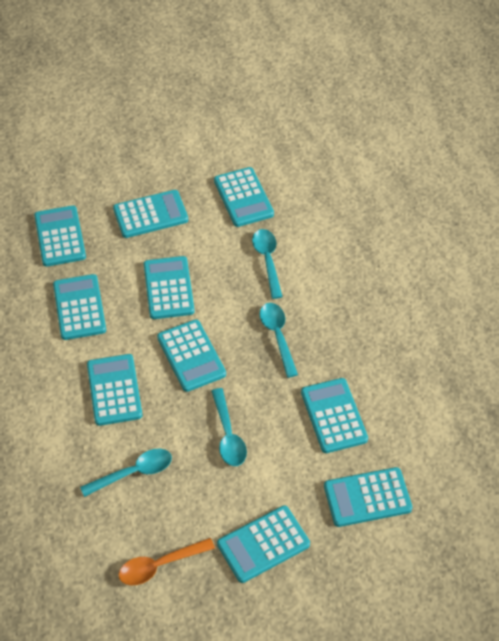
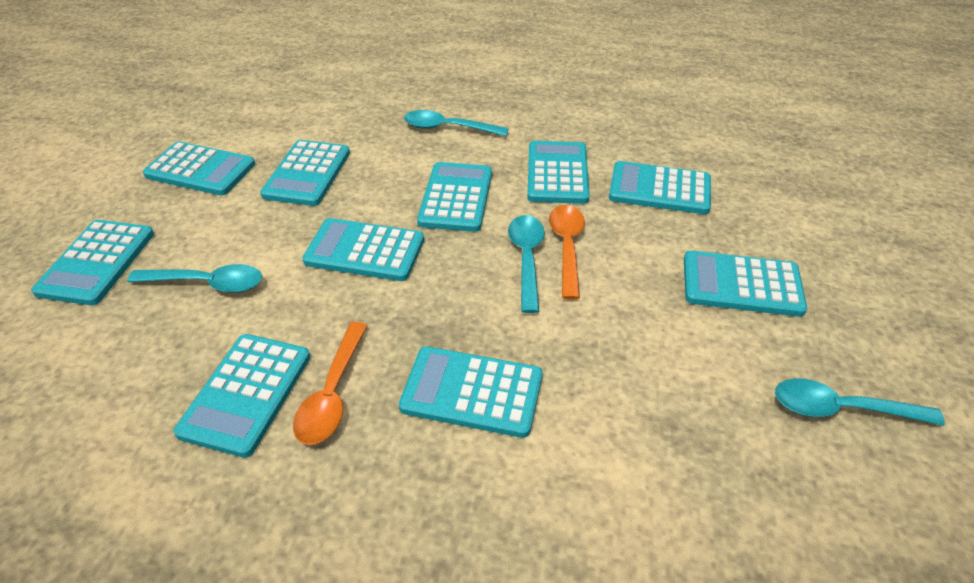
orange spoon: [118,538,215,585] = 1 -> [293,322,368,445] [549,205,585,300] = 2

